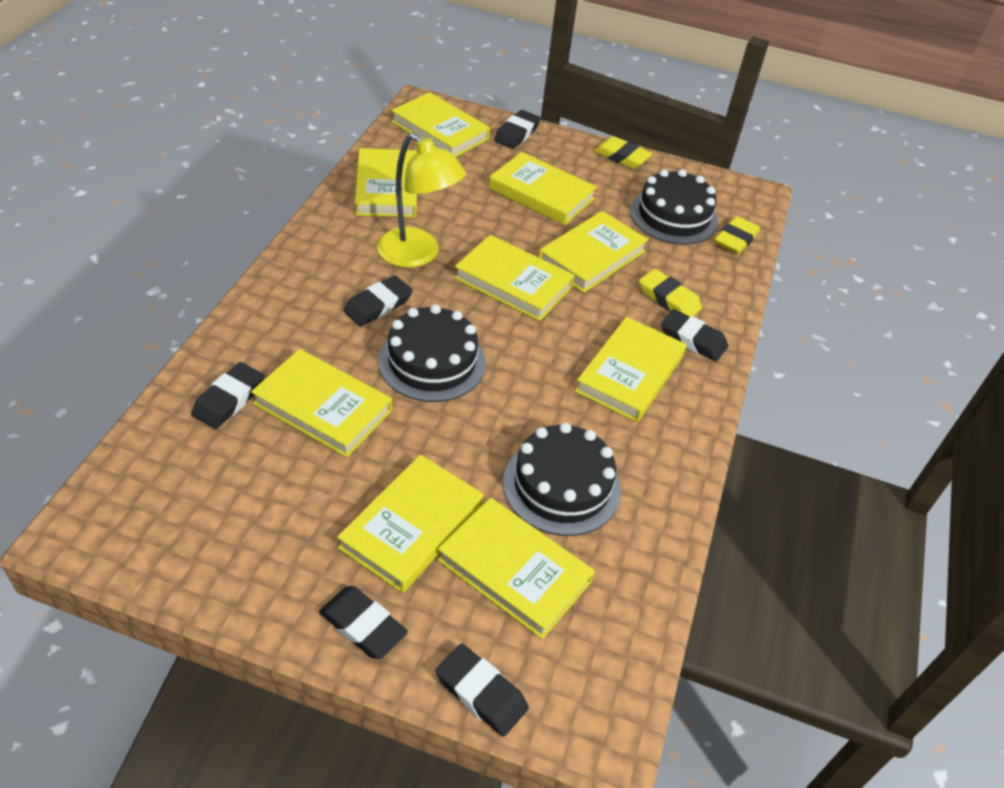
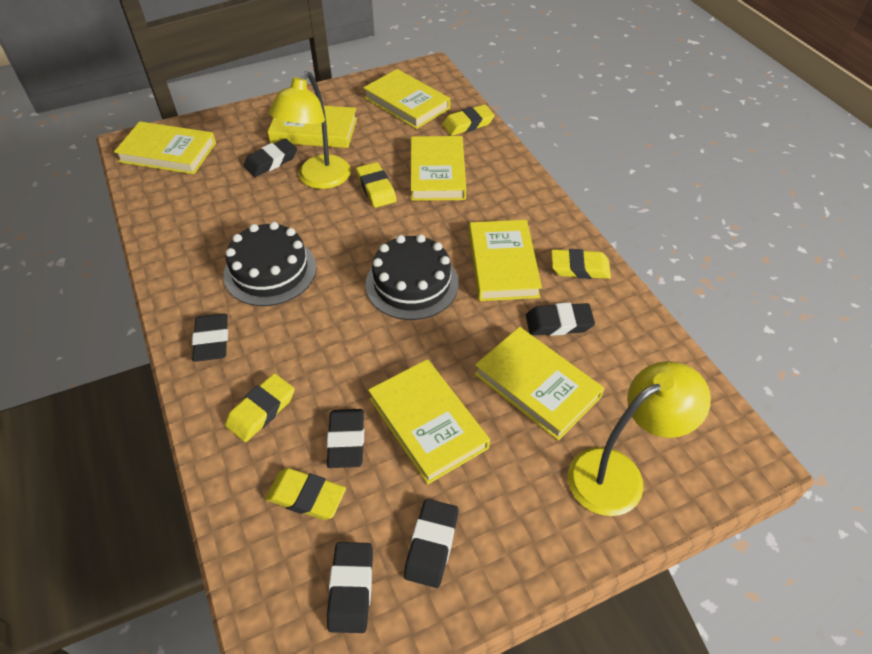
black cake: [378,304,486,402] [503,423,621,536] [630,169,718,245] = 3 -> [223,222,317,306] [365,234,459,320] = 2
yellow book: [251,349,392,457] [337,455,484,593] [355,148,417,217] [391,92,490,157] [437,498,595,639] [454,235,575,321] [489,152,597,225] [538,211,648,293] [575,317,687,422] = 9 -> [114,121,216,174] [267,106,357,148] [363,69,450,129] [368,359,490,484] [411,136,466,201] [469,220,542,301] [475,327,605,441] = 7
yellow eraser: [594,136,652,169] [639,269,702,316] [714,216,760,254] = 3 -> [225,373,295,442] [265,468,346,520] [356,162,397,208] [442,104,495,136] [551,249,611,279] = 5
yellow lamp: [377,133,466,268] = 1 -> [269,71,351,189] [568,361,711,516] = 2

